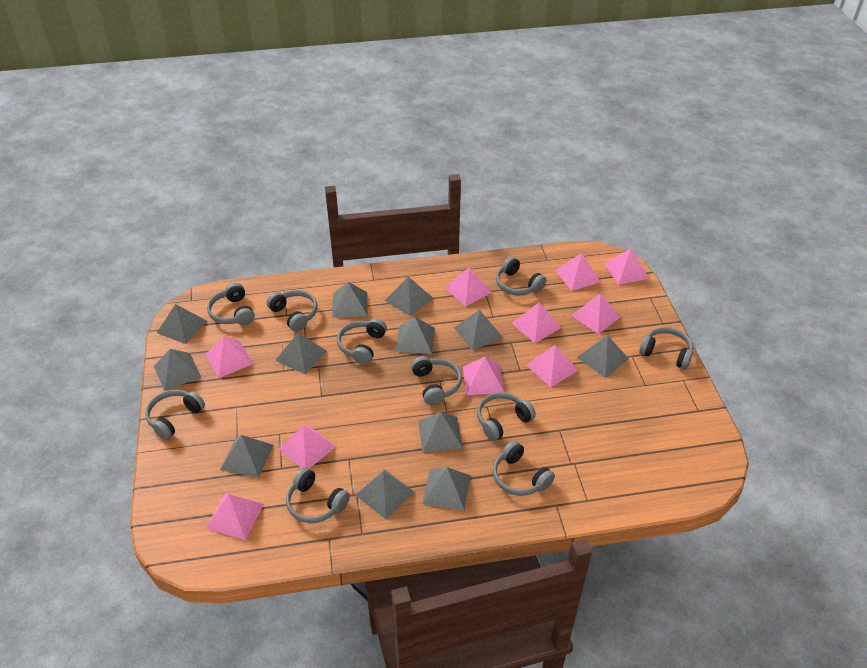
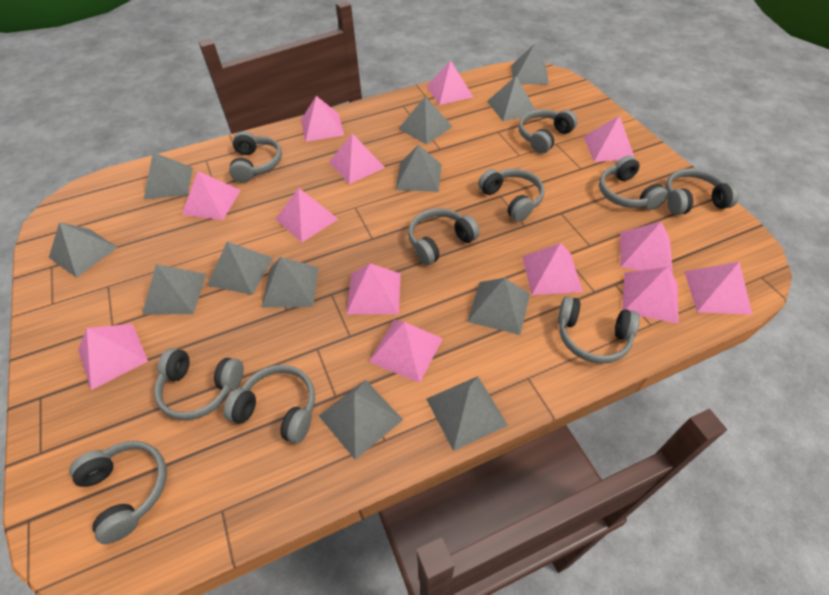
pink pyramid: [205,336,253,378] [206,493,264,540] [279,425,335,469] [445,267,492,307] [463,357,504,395] [512,303,561,343] [526,345,578,387] [555,253,601,291] [571,294,620,334] [604,248,649,285] = 10 -> [78,324,148,390] [182,171,241,220] [276,188,338,243] [301,96,344,142] [329,133,385,184] [346,263,401,314] [369,320,443,383] [427,60,473,105] [522,243,583,295] [583,115,635,162] [620,222,673,275] [622,267,679,324] [684,262,753,315] = 13

